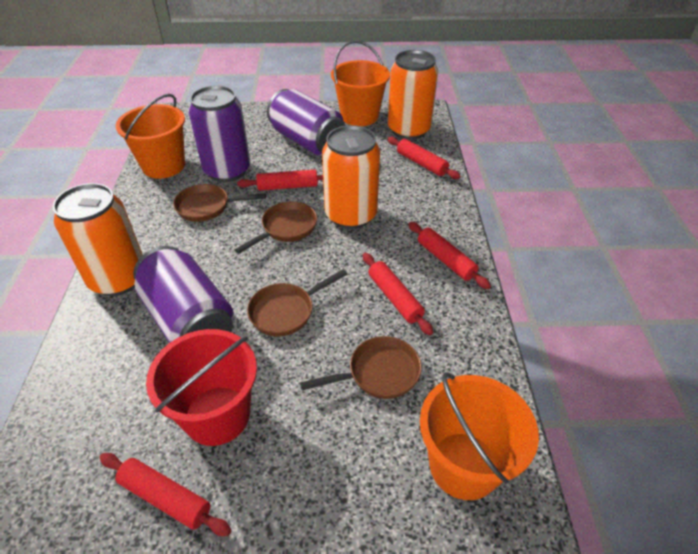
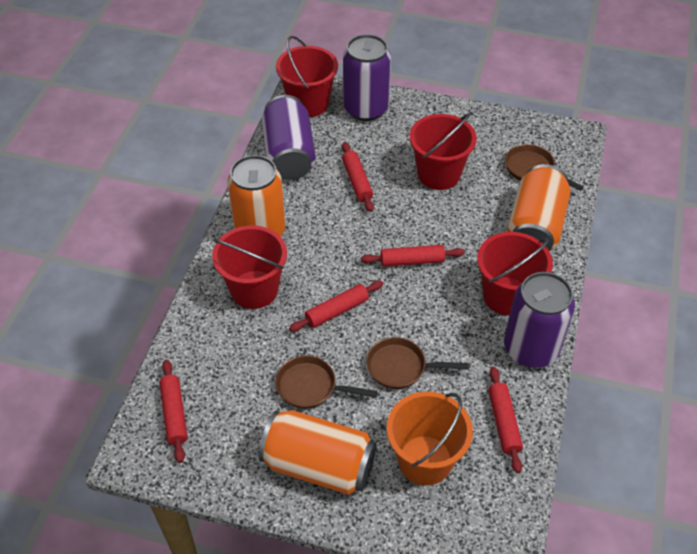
brown pan: [173,184,266,222] [235,201,317,254] [247,269,347,336] [300,336,422,399] = 4 -> [275,355,377,409] [367,337,469,389] [505,144,584,191] = 3
orange bucket: [115,94,185,179] [331,40,390,126] [420,372,539,500] = 3 -> [387,391,473,485] = 1
red bucket: [146,329,257,446] = 1 -> [212,225,287,309] [276,36,338,117] [409,113,477,190] [477,232,553,316] = 4

